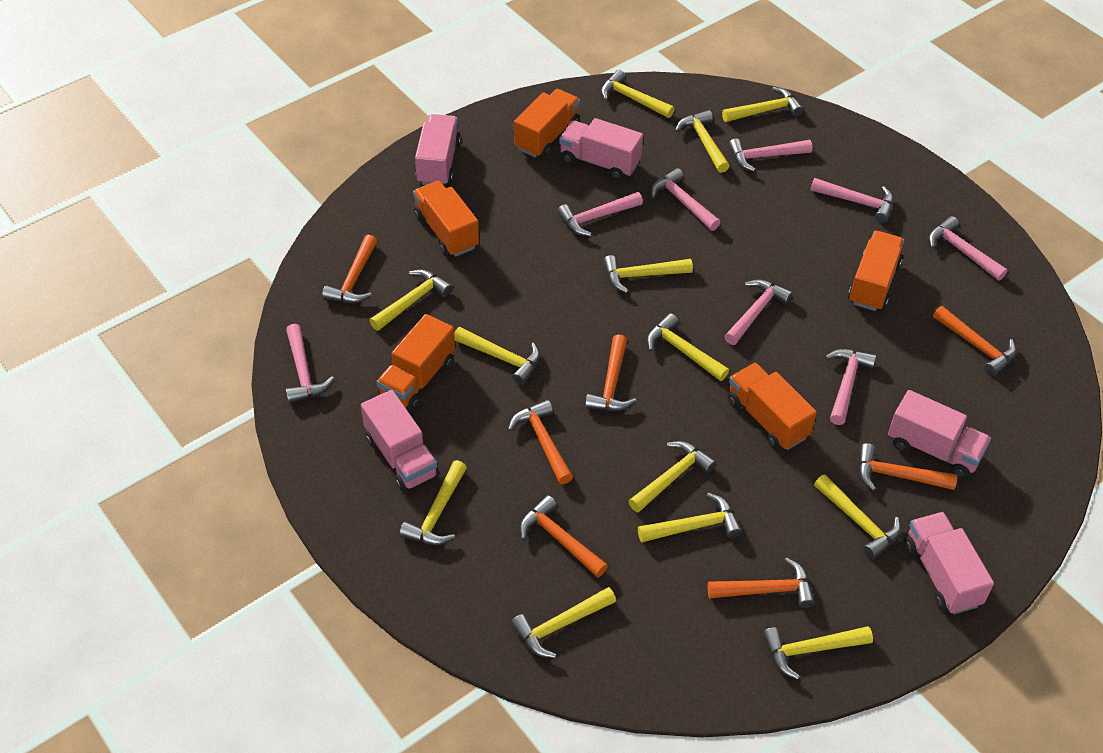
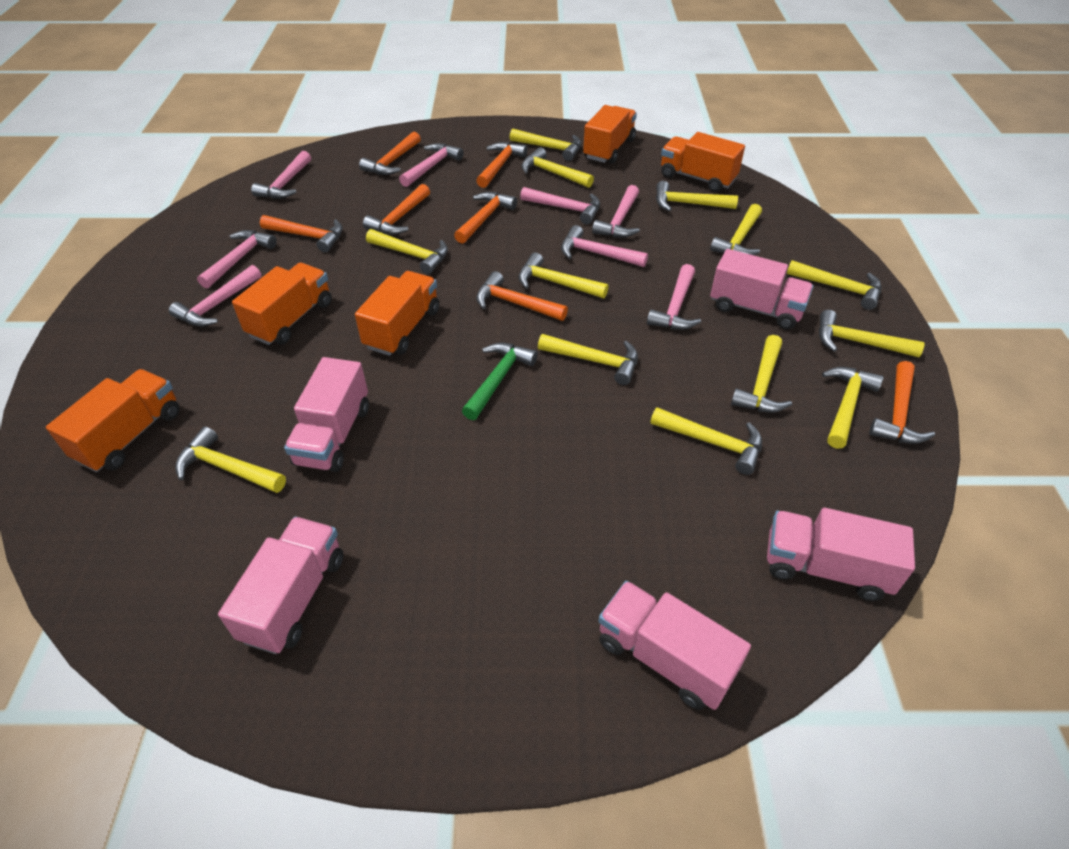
green hammer: none = 0 -> [462,343,538,420] = 1

